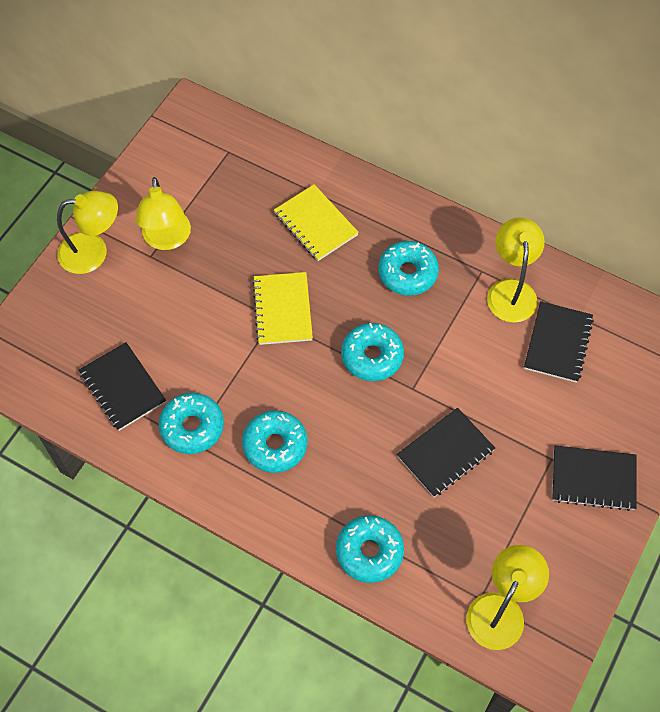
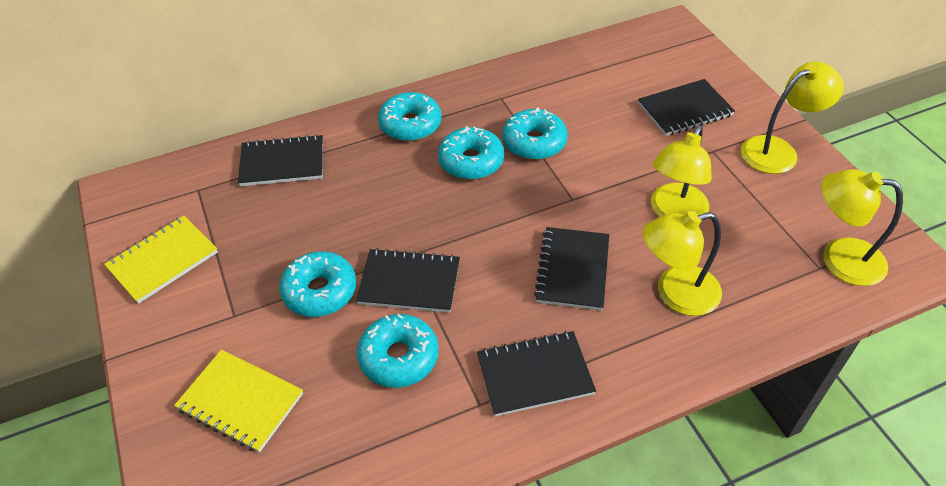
black notebook: [79,342,166,431] [397,408,495,497] [524,301,594,383] [552,445,636,511] = 4 -> [238,134,323,186] [356,248,460,313] [477,331,596,416] [534,227,609,311] [638,79,735,136] = 5

